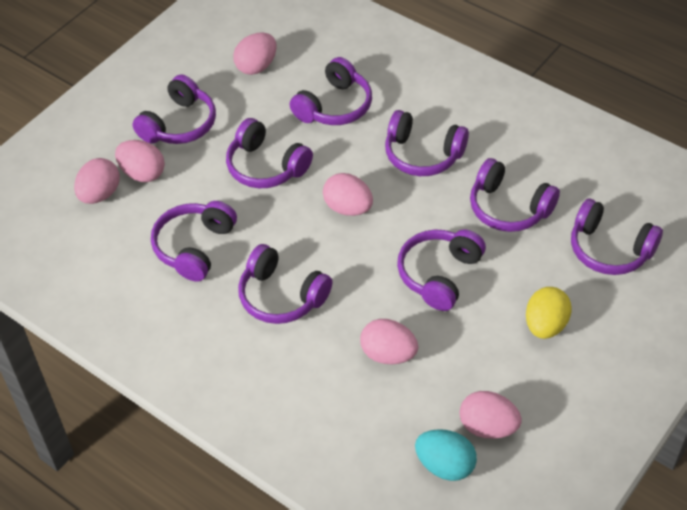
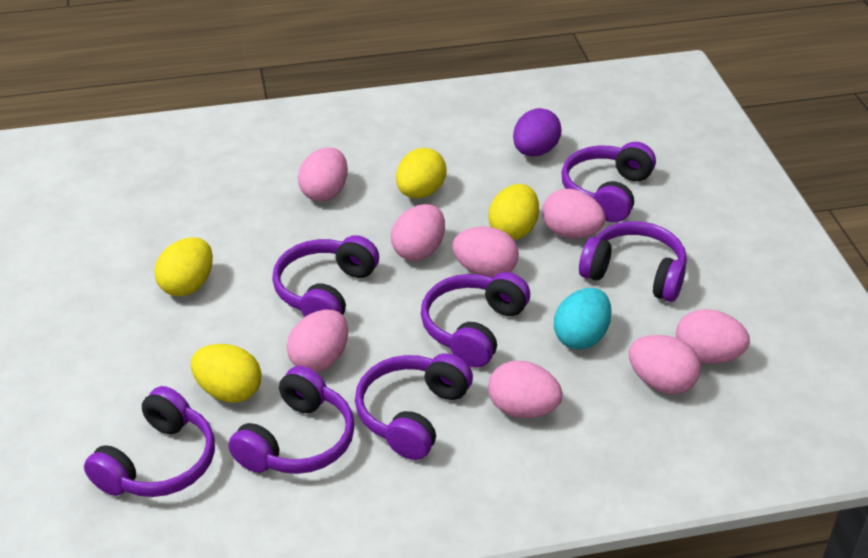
pink egg: [74,158,120,204] [115,140,165,182] [233,32,276,75] [323,173,373,216] [360,319,418,364] [460,391,522,439] = 6 -> [287,310,348,372] [298,147,348,202] [391,204,445,261] [452,227,519,278] [488,361,563,418] [542,189,605,238] [628,335,701,394] [676,309,750,364] = 8
purple egg: none = 0 -> [513,108,562,157] = 1
purple headphones: [132,75,216,144] [151,201,237,282] [226,118,313,188] [238,244,332,324] [290,57,372,125] [385,110,469,176] [397,229,486,311] [470,158,560,232] [571,199,663,275] = 9 -> [84,386,215,497] [228,366,355,474] [272,235,379,317] [355,353,473,460] [421,272,530,368] [562,142,656,222] [579,221,687,302] = 7
yellow egg: [526,287,572,339] = 1 -> [154,237,213,296] [191,344,262,403] [396,148,447,198] [488,184,539,240] = 4

